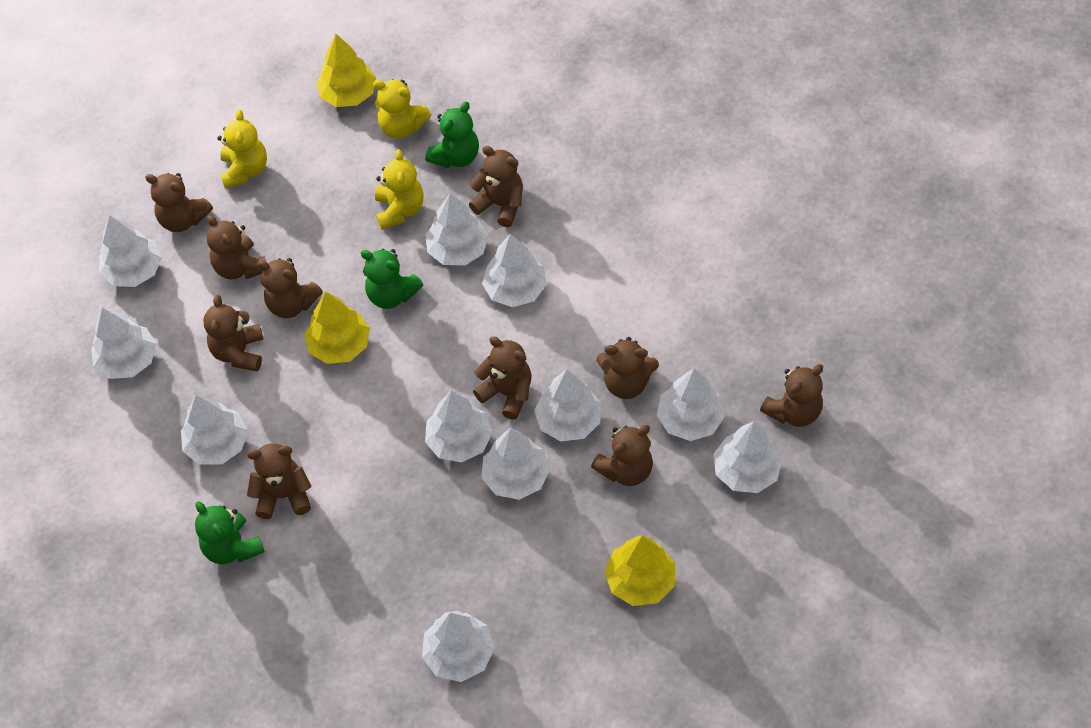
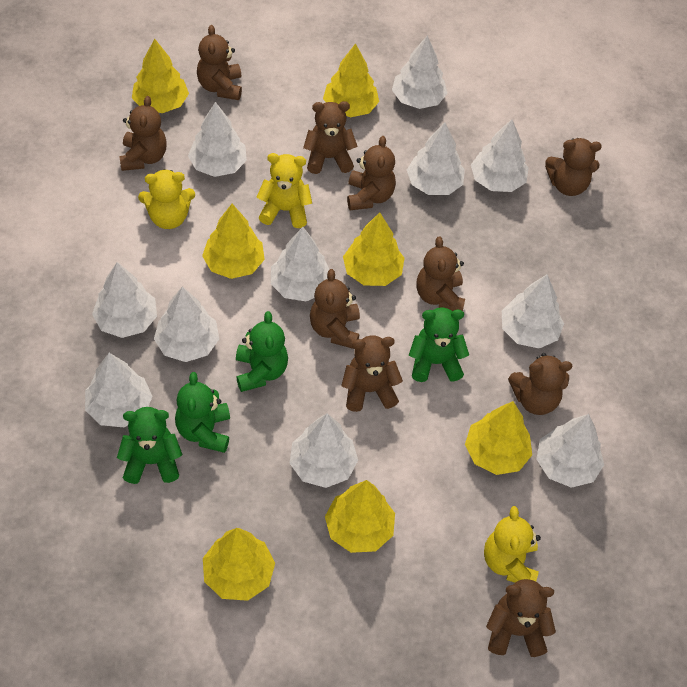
green teddy bear: [195,501,265,564] [361,249,423,309] [425,102,479,168] = 3 -> [117,407,182,484] [175,372,230,453] [236,311,288,392] [409,307,469,382] = 4
yellow tree: [304,292,370,364] [317,34,376,107] [604,536,675,606] = 3 -> [132,39,189,113] [202,204,265,279] [203,528,275,601] [323,43,379,117] [325,480,395,553] [343,212,405,286] [465,401,532,475] = 7

